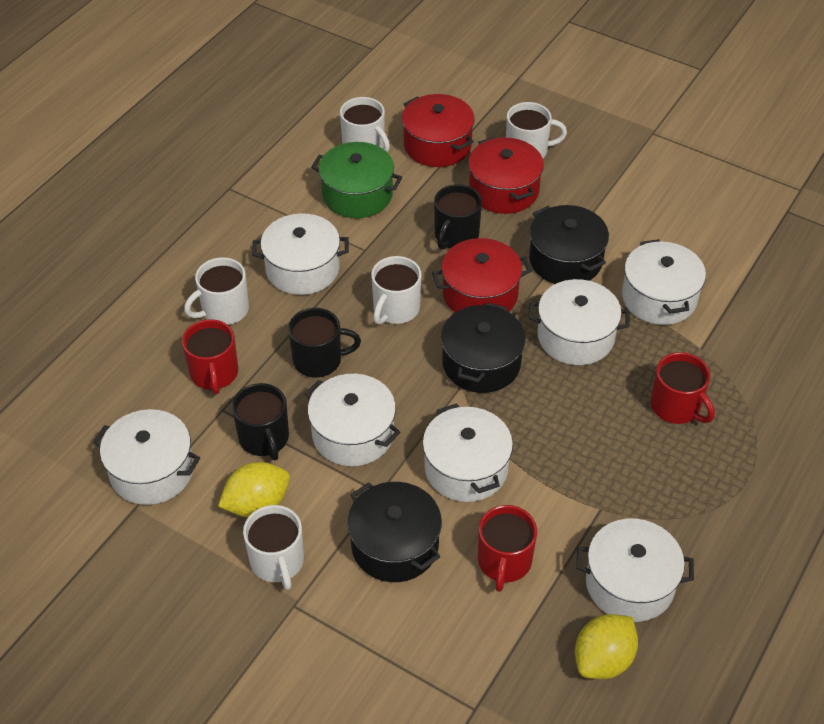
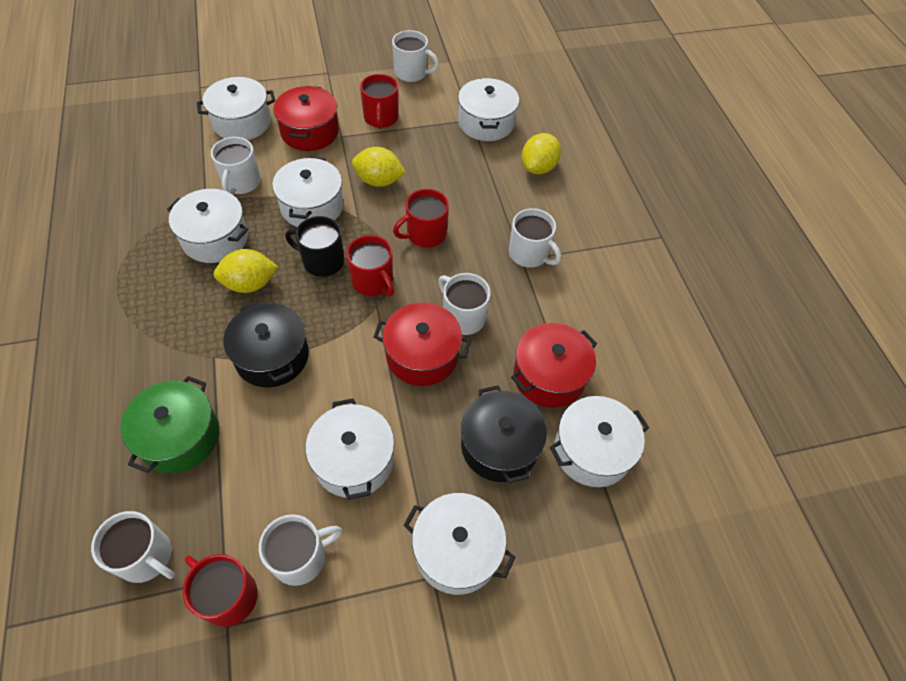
black mug: [232,383,289,460] [288,308,361,378] [434,184,482,250] = 3 -> [285,216,344,277] = 1
black pot: [347,482,442,582] [441,302,525,393] [529,205,609,284] = 3 -> [223,301,309,387] [461,385,547,483] = 2
red mug: [182,319,238,394] [478,505,537,592] [651,352,715,424] = 3 -> [183,554,258,627] [346,235,394,297] [360,74,399,129] [393,189,449,248] = 4
white mug: [184,257,249,325] [243,505,304,590] [340,97,390,152] [371,256,421,325] [506,102,567,159] = 5 -> [91,511,175,583] [211,137,261,194] [259,514,342,586] [392,30,439,82] [438,273,491,335] [509,208,561,268] = 6
yellow lemon: [218,462,290,517] [575,614,638,679] = 2 -> [214,249,278,293] [352,147,406,187] [522,133,561,174] = 3

